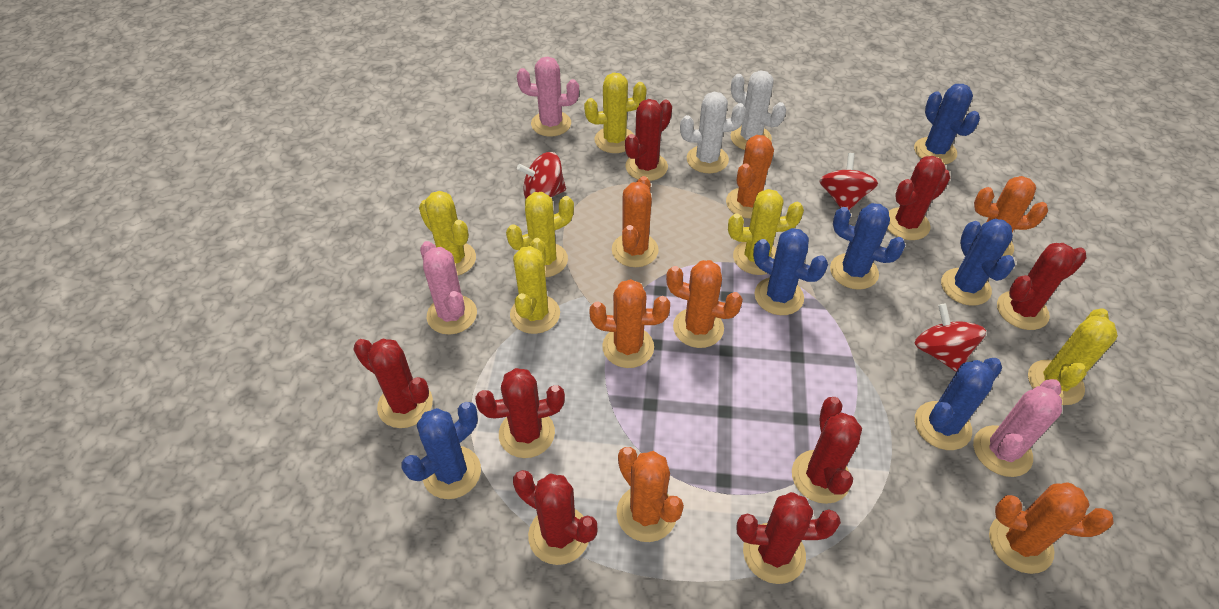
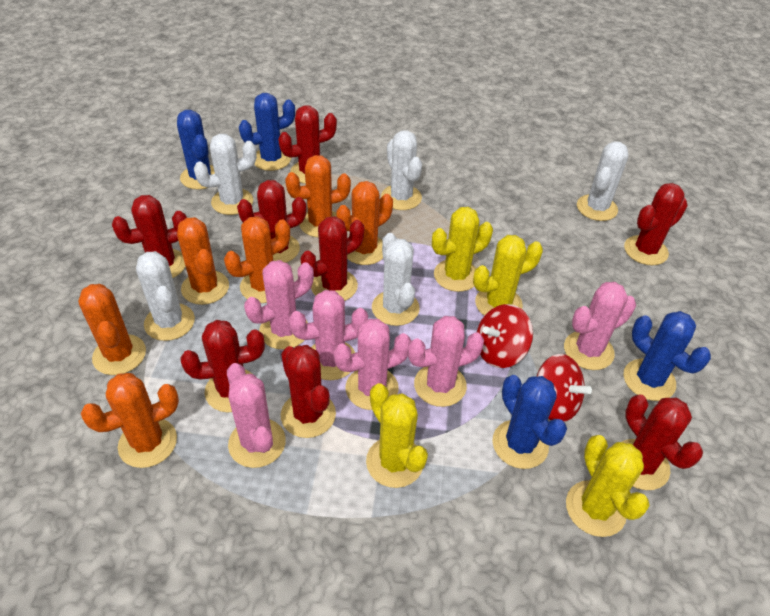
blue cactus: [401,402,481,499] [753,228,828,315] [830,203,905,290] [914,84,980,165] [915,358,1002,450] [941,219,1015,306] = 6 -> [177,110,215,190] [239,93,295,171] [492,375,567,469] [623,311,711,401] = 4
orange cactus: [589,279,670,368] [612,176,659,267] [617,447,684,542] [666,260,743,348] [726,135,774,219] [974,176,1048,256] [989,482,1114,574] = 7 -> [78,284,146,375] [81,373,179,468] [177,217,229,305] [224,216,290,303] [285,155,351,237] [336,181,393,265] = 6
pink cactus: [420,241,477,335] [517,57,579,137] [973,379,1062,477] = 3 -> [227,363,286,468] [244,260,314,350] [289,290,368,380] [333,319,411,410] [407,316,484,407] [564,282,636,370] = 6
red spinning top: [517,152,566,198] [819,153,878,210] [915,304,986,372] = 3 -> [477,304,533,368] [536,354,592,422] = 2
white cactus: [680,92,746,173] [730,70,786,150] = 2 -> [136,251,195,341] [194,134,257,215] [372,233,420,326] [381,130,422,210] [577,141,629,221] = 5
yellow cactus: [419,191,476,275] [506,192,574,277] [510,238,560,334] [584,73,647,153] [728,189,804,275] [1028,308,1118,405] = 6 -> [366,383,428,488] [432,207,493,292] [473,235,543,316] [566,435,650,537] = 4

